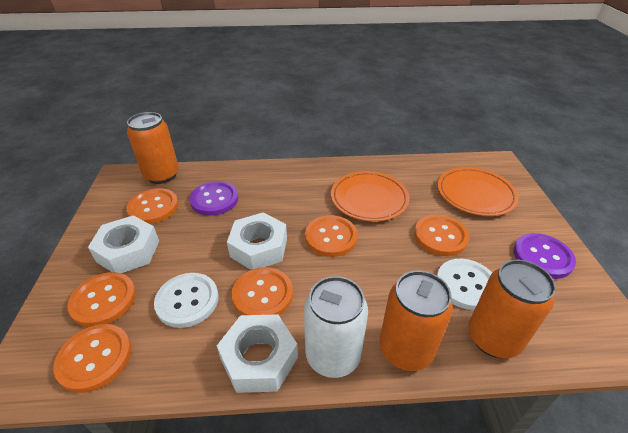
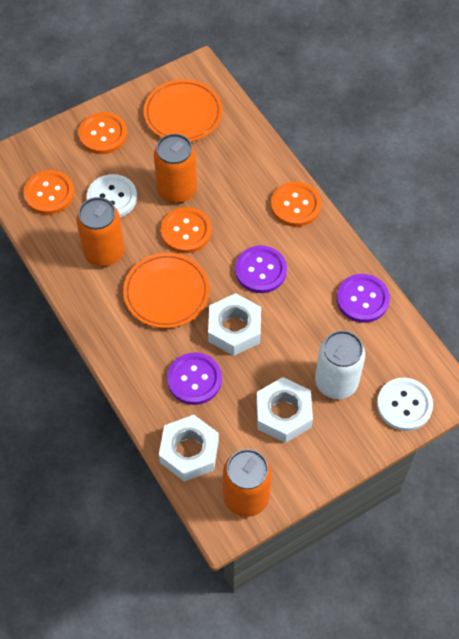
orange button: [53,324,132,393] [67,272,136,327] [126,188,178,224] [232,267,293,316] [305,215,358,257] [414,215,469,256] = 6 -> [23,170,74,215] [78,112,127,154] [161,207,212,253] [271,182,321,227] = 4
purple button: [189,181,239,216] [513,233,576,279] = 2 -> [167,352,222,405] [235,245,287,293] [337,274,390,323] = 3

